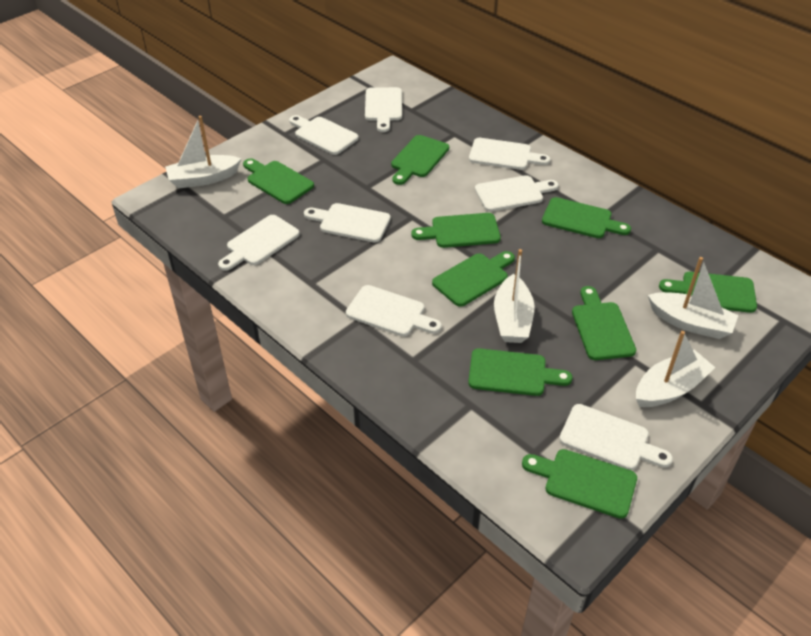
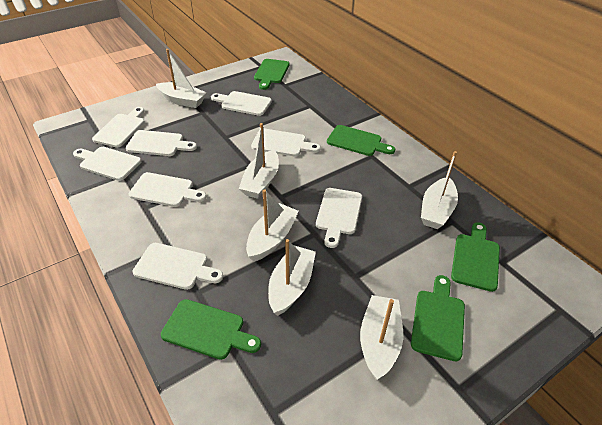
green cutting board: [243,158,314,204] [391,135,449,185] [411,213,501,248] [432,251,515,307] [468,348,573,396] [522,449,637,519] [542,197,631,238] [572,286,636,360] [659,272,757,313] = 9 -> [161,299,261,360] [254,59,289,90] [327,125,395,156] [411,275,465,361] [451,222,500,292] = 5
white boat: [165,116,241,188] [494,249,535,343] [636,331,716,407] [648,257,739,339] = 4 -> [156,49,207,108] [239,123,279,199] [246,189,299,262] [268,239,316,316] [360,295,403,380] [421,151,458,229] = 6

